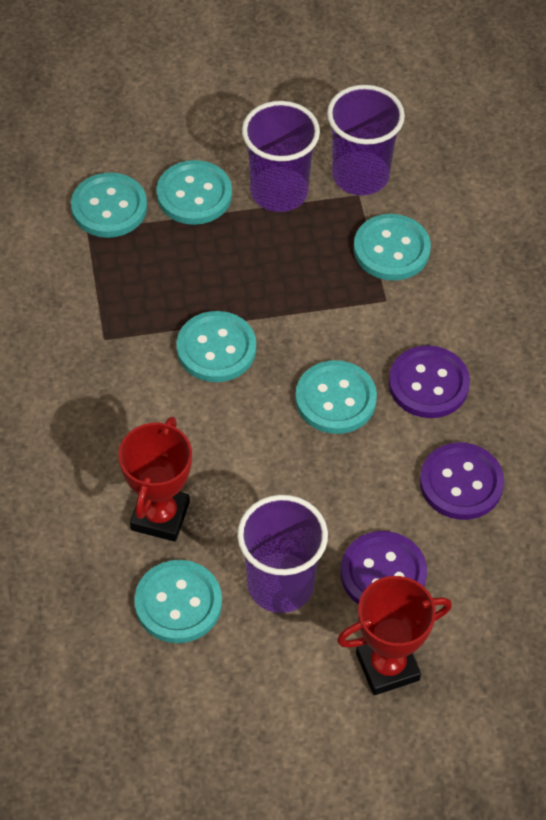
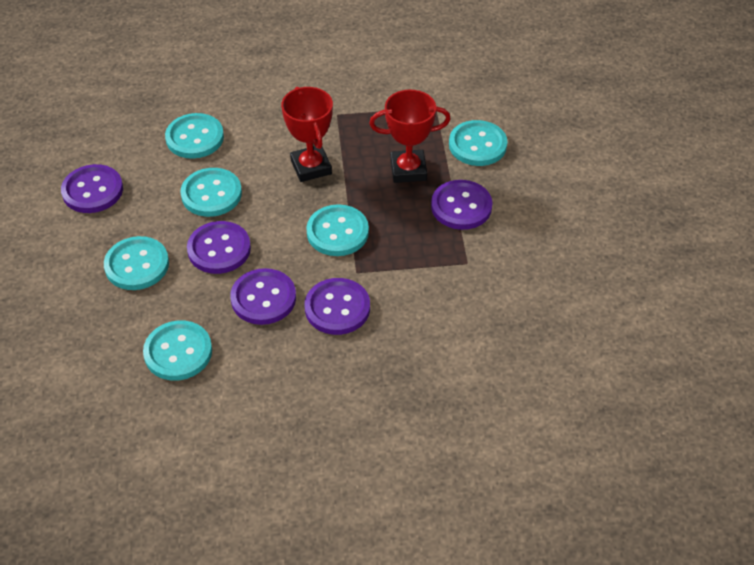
purple button: [341,531,427,605] [389,345,470,418] [420,443,504,520] = 3 -> [61,164,123,213] [187,221,251,274] [230,268,296,325] [304,278,370,335] [431,180,492,230] = 5
purple cup: [237,495,328,613] [242,101,320,212] [327,85,405,195] = 3 -> none = 0

